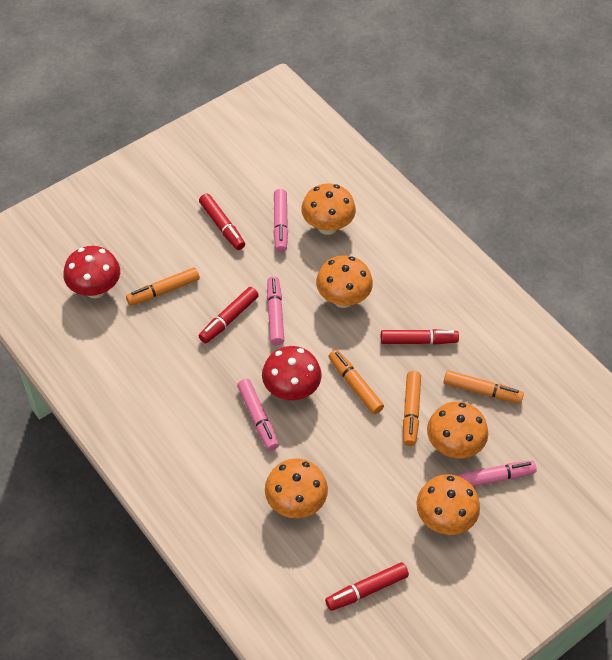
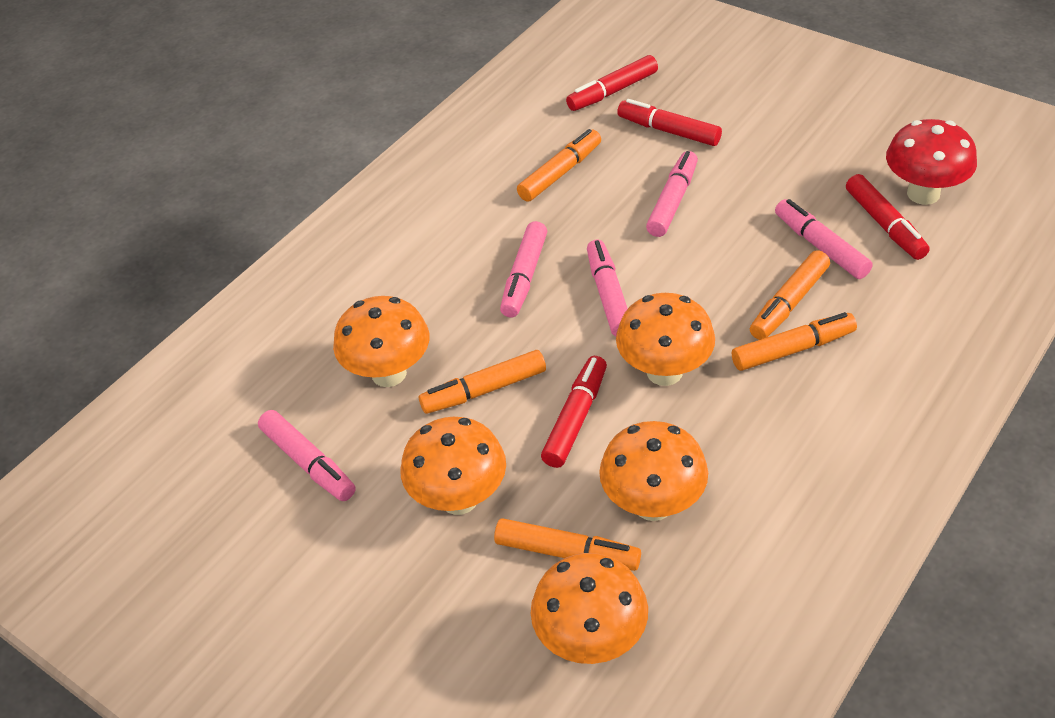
orange marker: [126,267,200,306] [328,350,384,414] [403,371,421,446] [443,370,524,403] = 4 -> [419,350,546,414] [494,518,641,571] [517,129,601,202] [732,312,857,371] [750,250,830,340] = 5
pink marker: [237,379,279,451] [267,276,284,345] [273,189,288,252] [456,461,537,487] = 4 -> [258,410,356,501] [500,221,547,317] [587,240,628,337] [646,151,698,237] [775,199,873,279] = 5
red mushroom: [63,246,120,298] [262,346,322,400] = 2 -> [886,119,977,205] = 1

